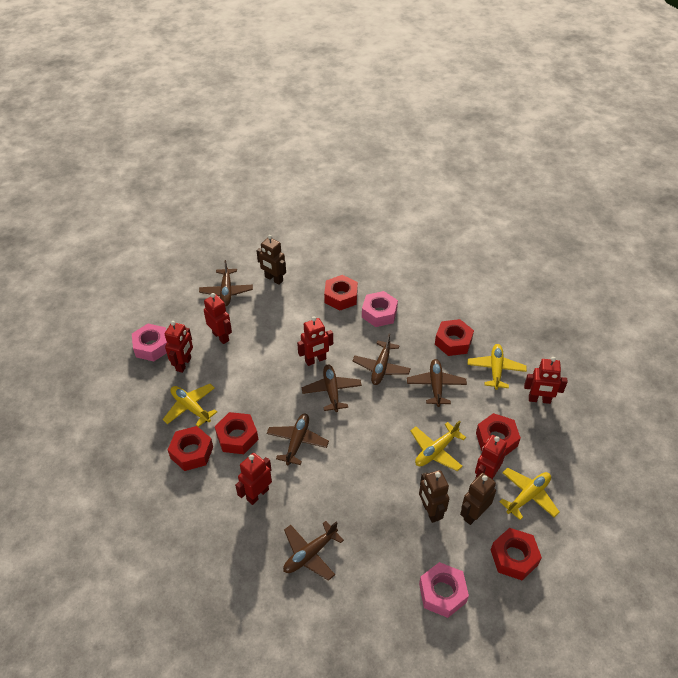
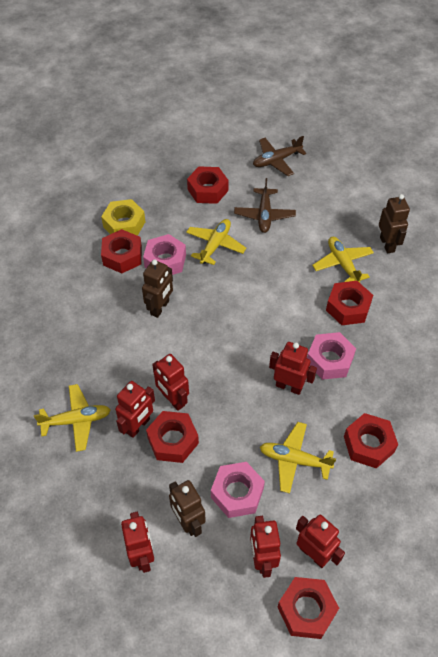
brown plane: [199,260,253,306] [267,414,329,465] [283,521,344,581] [302,365,362,412] [353,333,411,385] [407,359,467,407] = 6 -> [234,178,296,233] [253,136,306,176] = 2
yellow nut: none = 0 -> [101,199,145,236] = 1

